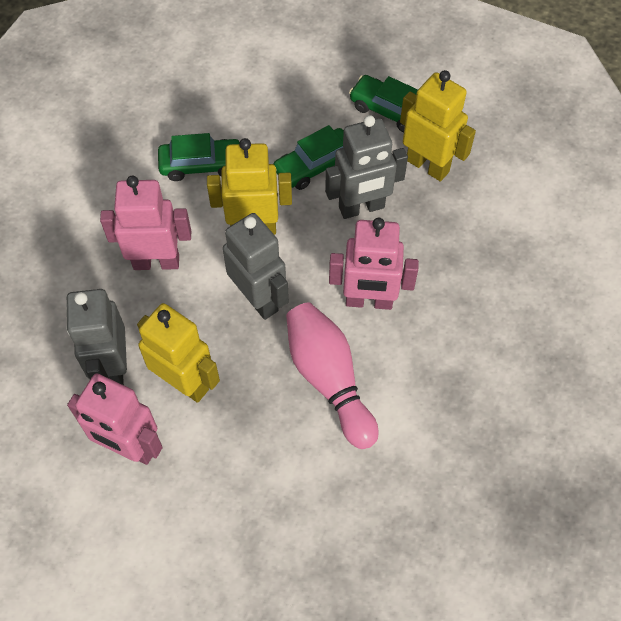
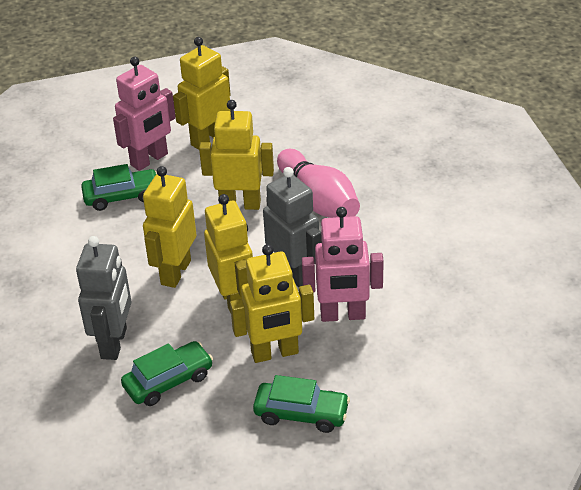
grey robot: [66,289,127,385] [223,213,289,320] [325,115,408,219] = 3 -> [76,236,131,360] [263,167,322,287] = 2
pink robot: [67,373,163,465] [100,175,191,270] [329,218,419,310] = 3 -> [113,57,176,171] [302,207,384,322] = 2
yellow robot: [137,303,220,403] [207,138,292,235] [400,70,476,182] = 3 -> [143,166,197,288] [173,37,231,150] [199,100,274,210] [204,194,253,313] [230,244,314,363] = 5

